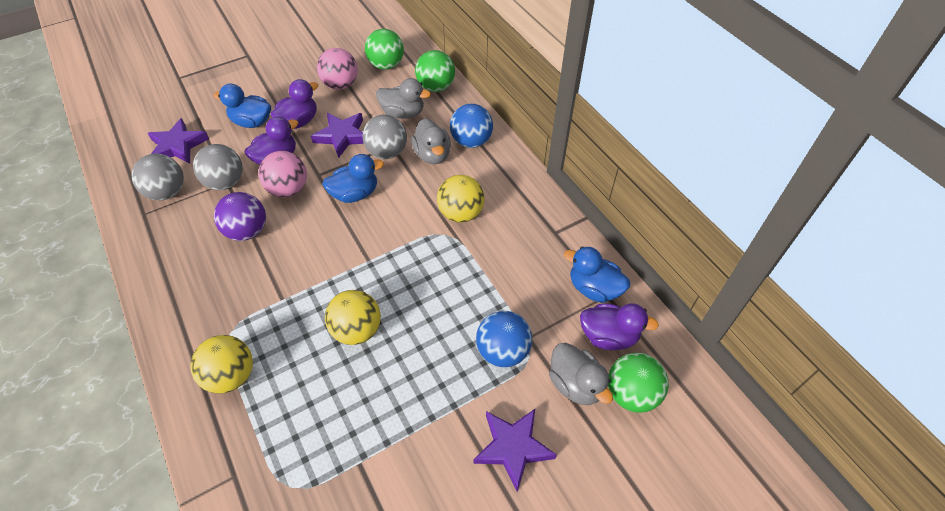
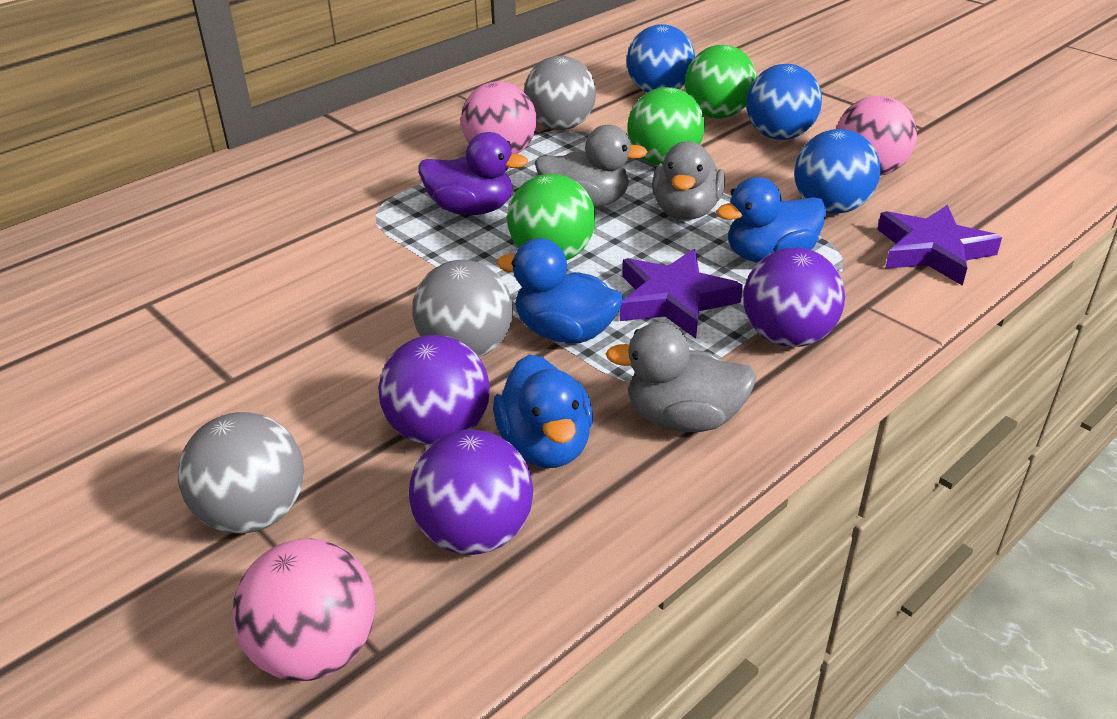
blue ball: [450,104,493,148] [476,311,532,367] = 2 -> [627,24,695,93] [746,64,822,140] [794,129,880,214] = 3
pink ball: [259,151,307,197] [317,48,358,90] = 2 -> [233,539,375,681] [461,81,537,154] [836,96,917,176] = 3
purple ball: [214,192,266,241] = 1 -> [378,335,490,445] [409,430,533,555] [743,247,845,347] = 3
purple duck: [245,117,298,165] [271,79,318,129] [580,303,659,350] = 3 -> [419,132,528,215] = 1
purple star: [148,118,209,163] [311,113,364,158] [473,409,557,492] = 3 -> [620,249,743,339] [877,205,1002,286] = 2
yellow ball: [190,335,253,394] [325,290,381,345] [437,175,484,223] = 3 -> none = 0

